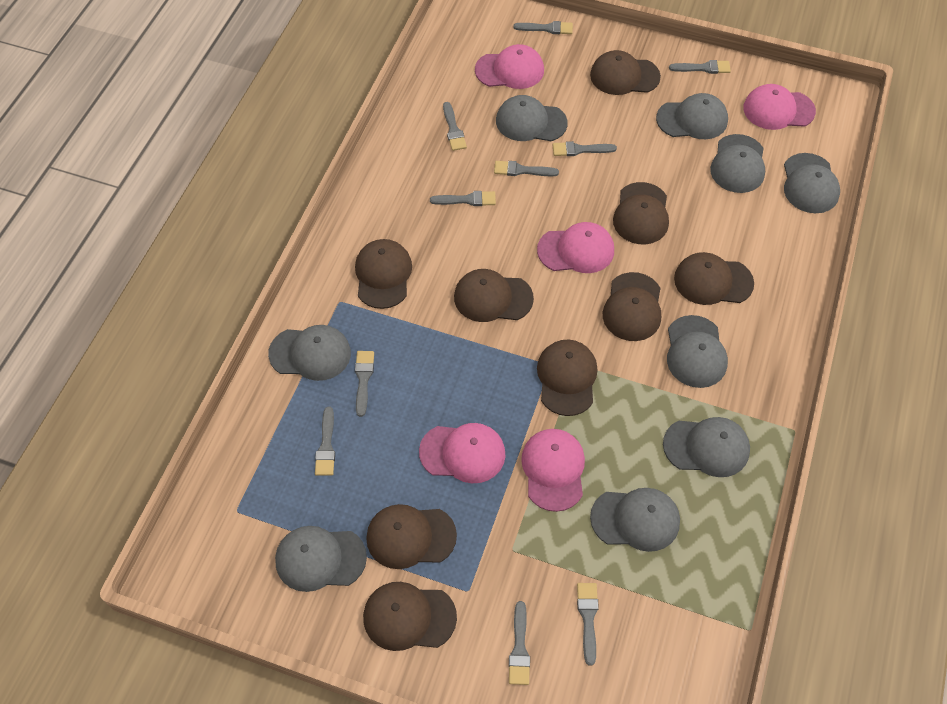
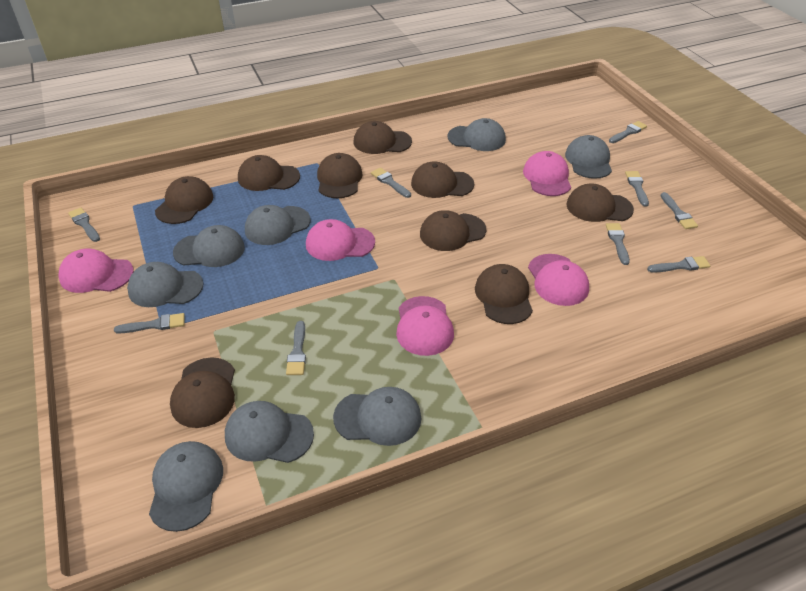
grey brush: [315,407,335,476] [355,351,374,417] [430,191,496,206] [443,102,467,151] [494,161,559,176] [509,601,530,685] [513,21,573,34] [553,141,617,156] [577,583,599,666] [669,60,731,74] = 10 -> [68,207,100,242] [114,313,185,334] [286,321,306,375] [371,168,411,198] [606,223,630,265] [609,121,647,143] [625,171,649,207] [647,256,710,273] [660,192,698,229] = 9
grey cap: [268,325,351,381] [275,526,367,592] [496,95,568,141] [590,488,680,552] [656,93,728,139] [663,417,750,477] [667,315,728,388] [710,134,765,193] [784,153,840,213] = 9 -> [127,262,204,307] [149,441,223,532] [173,225,245,267] [225,401,314,463] [245,205,311,245] [333,387,421,446] [448,118,506,151] [565,135,612,179] = 8

